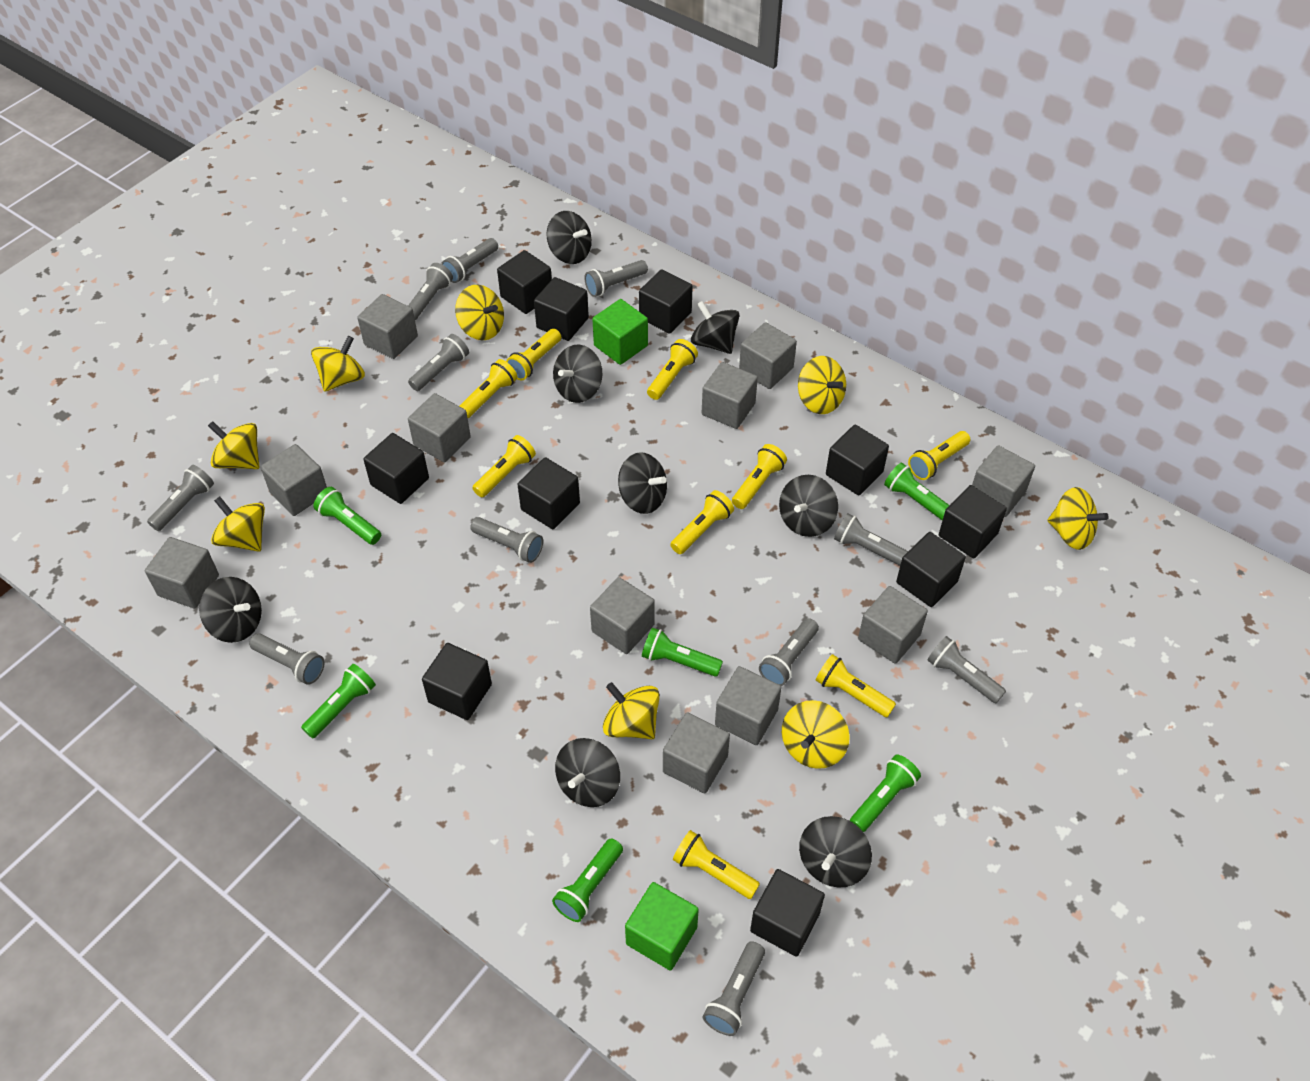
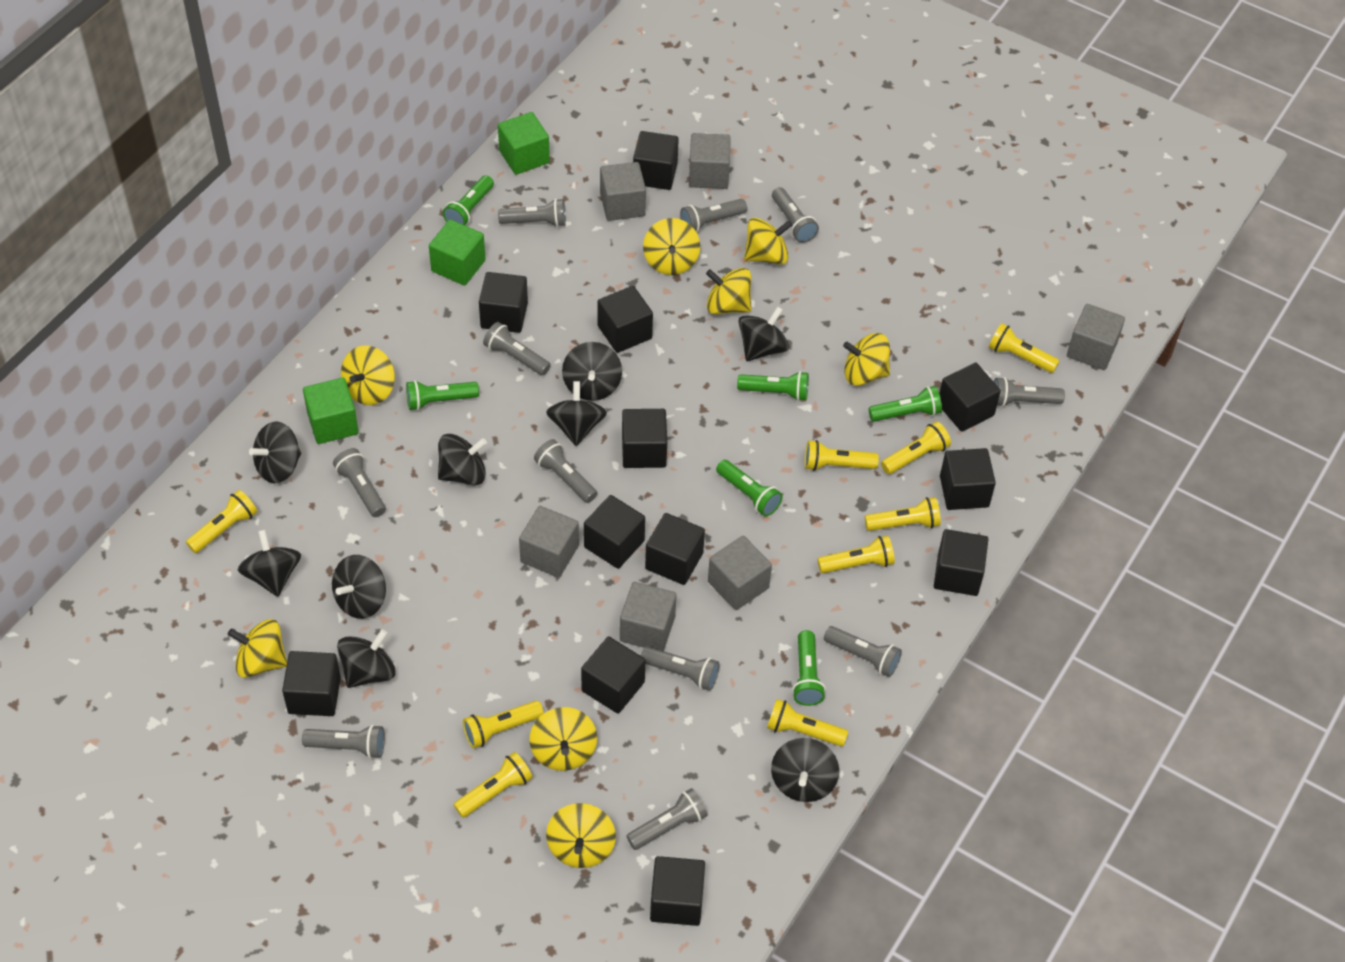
black cube: [363,433,429,504] [422,643,492,720] [497,250,552,314] [517,457,580,529] [534,277,589,341] [639,269,693,334] [750,869,825,957] [826,425,889,496] [896,532,966,607] [939,485,1007,559] = 10 -> [282,651,341,716] [479,272,528,333] [581,637,645,714] [584,495,645,569] [598,286,653,353] [622,409,667,468] [633,131,679,190] [645,513,705,585] [650,856,705,926] [934,529,988,596] [939,363,1001,432] [940,448,996,510] = 12
black spinning top: [199,577,262,643] [546,211,592,264] [553,344,602,403] [555,738,620,807] [618,452,667,514] [691,301,740,354] [779,475,838,537] [799,816,872,888] = 8 -> [238,530,301,597] [249,421,301,483] [332,555,386,619] [337,629,396,688] [438,434,487,485] [546,381,607,446] [562,342,622,401] [738,306,789,361] [771,738,839,802] = 9
green cube: [592,299,648,365] [625,882,699,970] = 2 -> [303,377,359,444] [429,219,485,286] [498,112,550,175] = 3
grey cube: [145,537,219,609] [260,444,327,516] [357,294,418,359] [408,393,471,462] [590,577,655,654] [663,712,730,793] [702,362,758,429] [715,666,782,745] [739,322,797,389] [858,586,928,664] [972,445,1035,517] = 11 -> [519,506,579,578] [600,162,646,221] [620,582,677,651] [689,133,731,189] [708,536,772,610] [1067,304,1125,370] = 6

